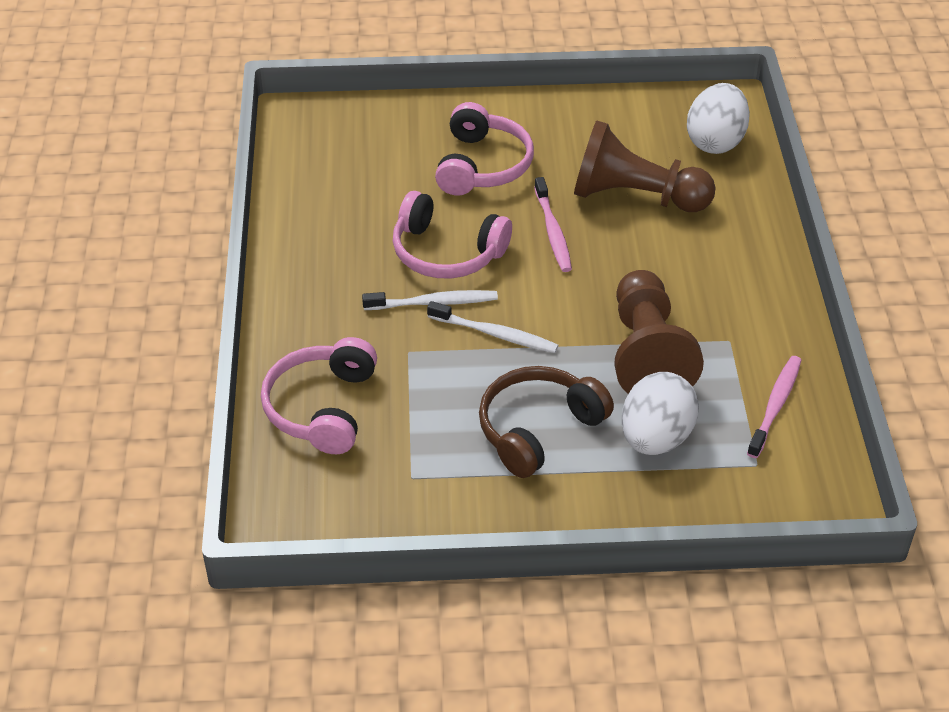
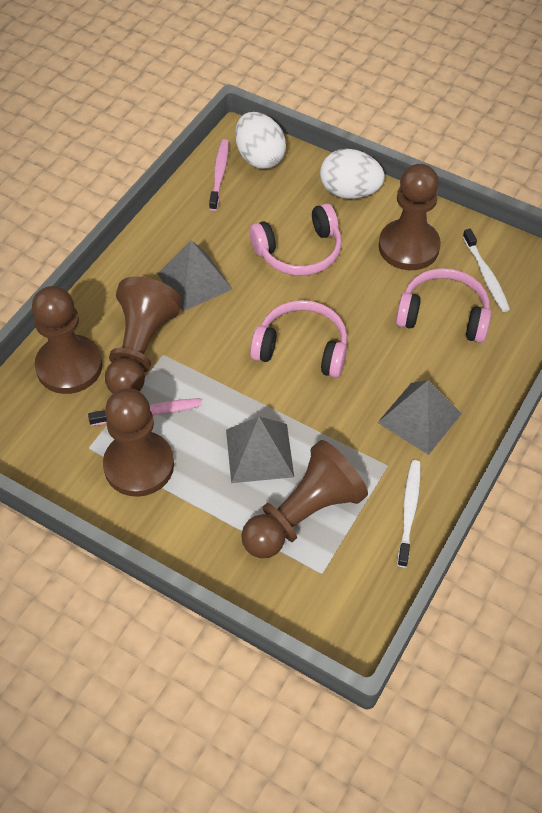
brown headphones: [479,366,614,478] = 1 -> none = 0
brown pawn: [574,120,716,212] [614,270,704,394] = 2 -> [32,286,102,394] [103,388,174,497] [105,276,182,393] [241,440,368,558] [379,164,441,270] = 5
grey pyramid: none = 0 -> [157,240,232,311] [226,416,294,483] [377,380,462,455] = 3

